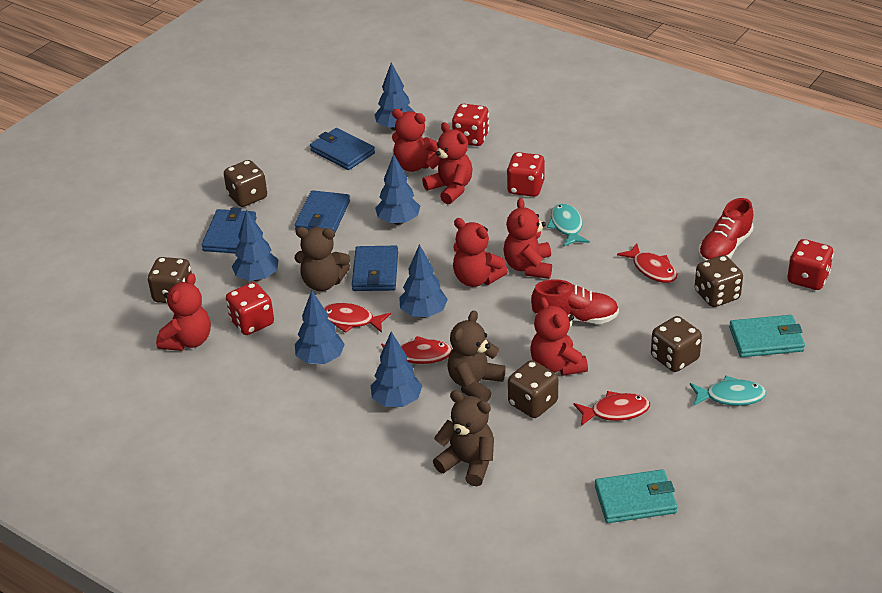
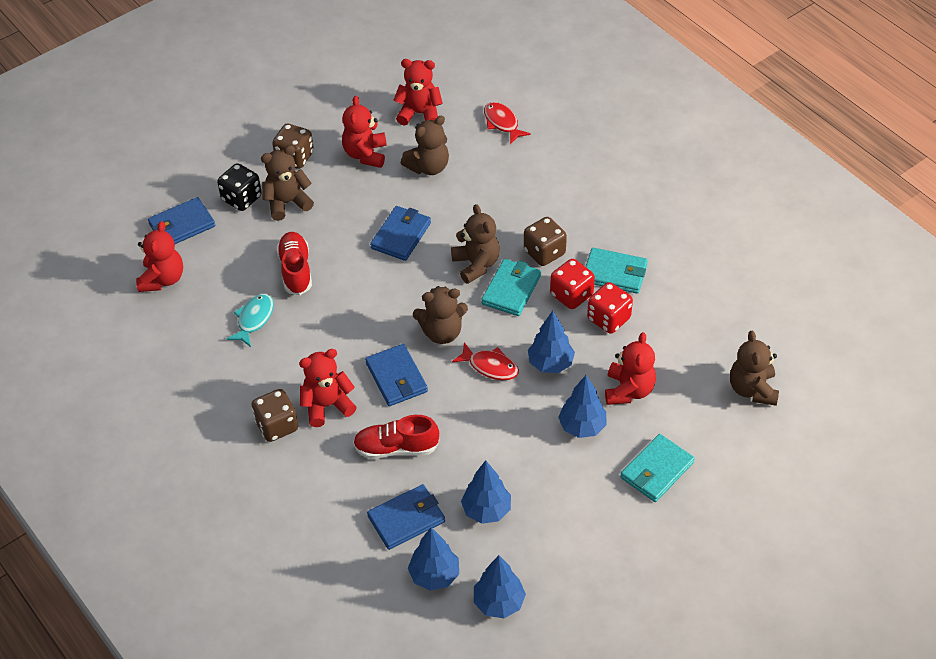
black dice: none = 0 -> [217,163,262,211] = 1
blue tree: [232,209,279,281] [295,290,345,364] [371,332,422,407] [375,63,415,130] [375,154,420,225] [399,244,448,317] = 6 -> [408,527,459,591] [461,460,511,524] [474,555,526,618] [528,311,575,373] [558,375,607,438] = 5
brown dice: [148,257,192,303] [224,160,267,207] [508,360,558,418] [651,316,702,372] [695,255,743,307] = 5 -> [251,389,298,442] [272,124,314,169] [524,217,567,266] = 3
brown teddy bear: [295,227,350,291] [433,390,494,486] [447,311,506,402] = 3 -> [261,145,314,221] [401,116,449,175] [413,286,468,344] [451,204,500,284] [730,331,779,406] = 5
red dice: [226,282,274,335] [452,104,489,146] [506,152,545,197] [788,239,834,290] = 4 -> [550,259,595,309] [587,282,633,334] = 2
red fish: [324,303,391,333] [381,336,452,364] [573,391,650,426] [617,243,677,283] = 4 -> [452,342,519,380] [484,102,531,144] = 2
red teddy bear: [156,273,211,351] [392,109,438,172] [422,122,472,204] [453,218,508,287] [503,198,552,279] [530,297,588,376] = 6 -> [136,221,183,292] [299,349,357,427] [342,96,387,168] [393,59,443,126] [605,332,656,405] = 5
turquoise fish: [547,203,590,247] [690,376,767,406] = 2 -> [227,294,274,347] = 1
turquoise wallet: [595,469,678,523] [729,315,805,357] = 2 -> [481,259,541,316] [585,248,648,294] [620,434,695,502] = 3

